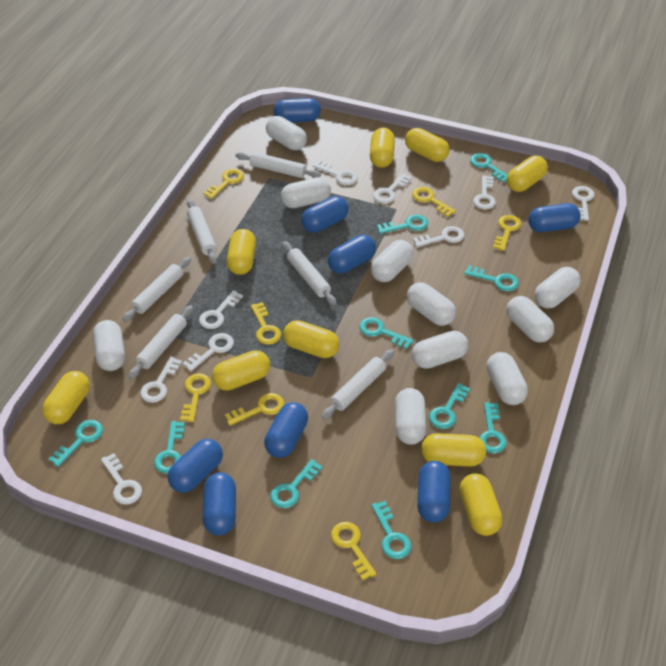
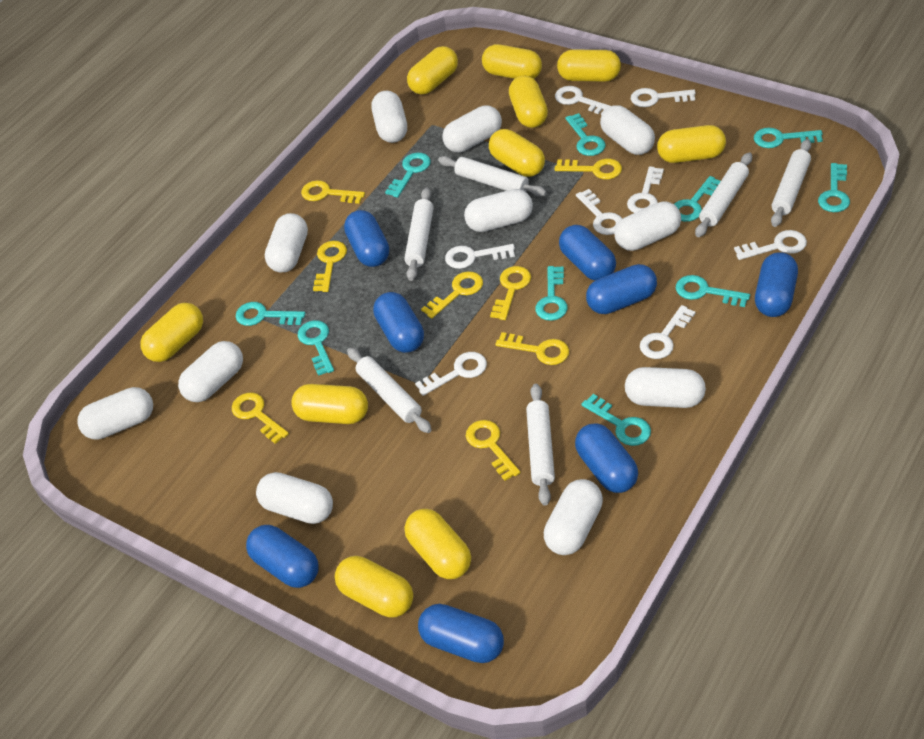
white capsule: [93,320,125,371] [266,116,307,150] [281,177,331,208] [371,240,414,282] [395,388,426,445] [407,282,456,326] [412,331,468,369] [486,352,528,405] [506,296,554,343] [535,267,581,309] = 10 -> [77,387,153,440] [178,341,243,402] [256,472,333,524] [265,213,308,272] [372,91,407,143] [442,105,502,152] [464,189,533,232] [544,479,603,555] [600,105,655,155] [614,201,681,251] [625,367,706,408] = 11
white key: [101,453,142,505] [140,357,182,403] [183,333,234,371] [199,290,243,329] [313,160,358,185] [373,173,412,204] [413,226,464,247] [473,175,496,210] [572,186,595,221] = 9 -> [415,352,487,396] [445,244,515,269] [555,86,611,115] [576,189,622,235] [627,166,664,213] [631,88,696,107] [640,305,696,359] [734,230,807,260] = 8
yellow capsule: [42,371,90,424] [212,350,270,391] [227,229,256,275] [283,320,339,358] [370,128,395,168] [405,128,450,162] [421,433,486,467] [459,473,502,536] [507,156,548,192] = 9 -> [140,303,203,362] [291,384,368,424] [335,556,413,618] [405,509,471,579] [407,46,458,94] [482,44,542,79] [489,129,545,177] [509,76,548,128] [557,50,621,82] [657,125,726,163] = 10
yellow key: [180,373,211,422] [203,169,244,199] [225,393,284,426] [251,302,281,345] [331,522,376,581] [412,187,456,217] [493,215,521,251] = 7 -> [232,393,289,444] [301,180,365,204] [313,241,347,292] [421,271,483,319] [466,420,521,481] [490,266,531,320] [495,332,569,365] [554,159,622,179] = 8

